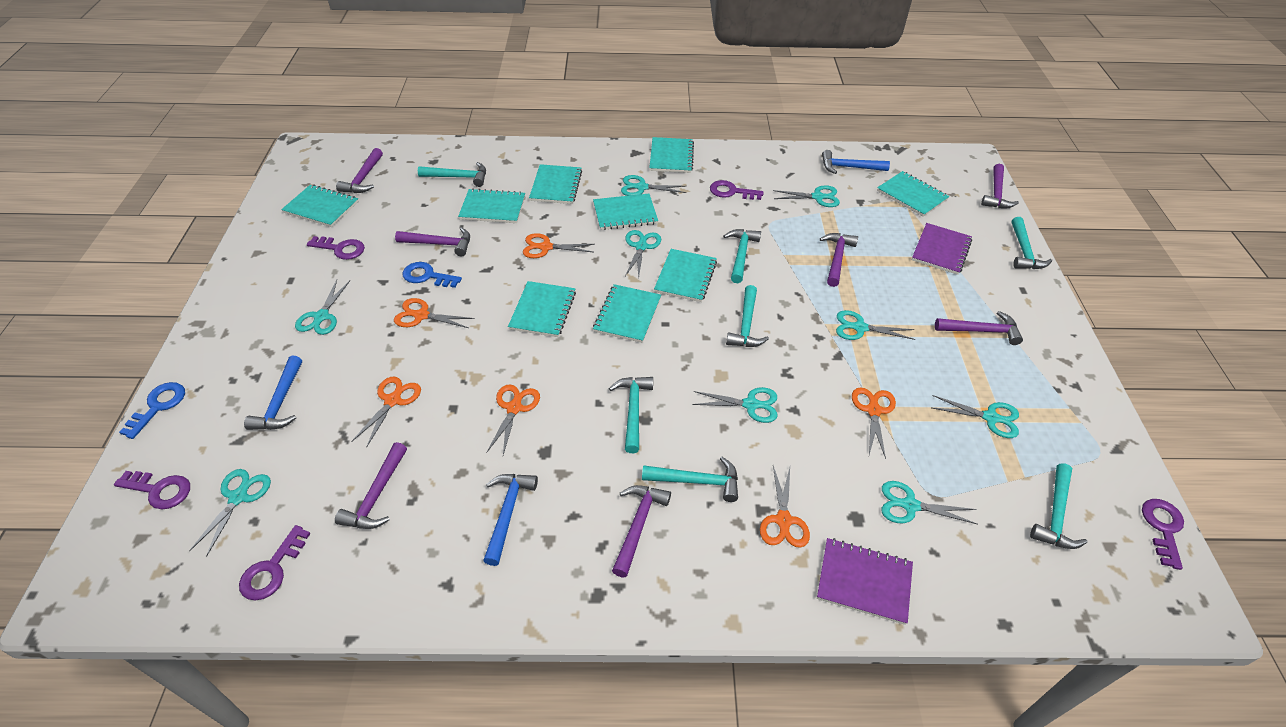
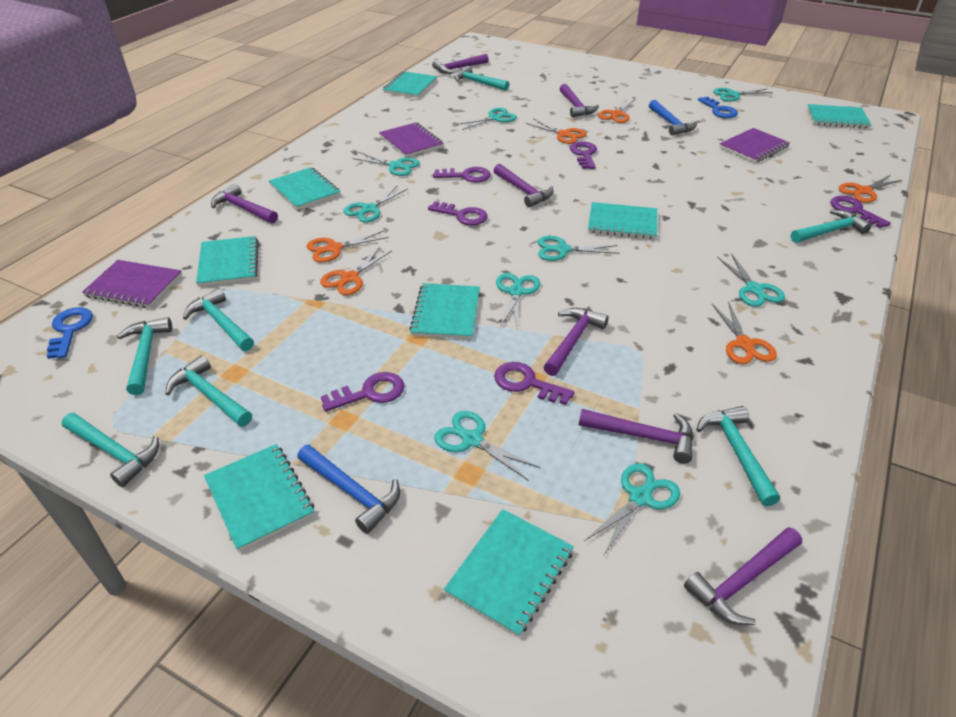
blue hammer: [244,356,302,430] [483,474,538,566] [822,150,890,174] = 3 -> [297,445,400,534] [649,100,697,136] = 2
purple key: [114,471,190,509] [239,525,311,600] [307,236,365,260] [710,180,764,200] [1142,499,1184,570] = 5 -> [321,372,404,412] [428,201,488,225] [433,167,491,182] [494,362,575,405] [570,141,597,169] [830,196,891,228] = 6
purple notebook: [817,538,913,625] [912,223,972,275] = 2 -> [82,260,182,308] [379,122,444,157] [719,128,790,163] = 3
turquoise notebook: [281,185,359,227] [458,188,525,223] [508,281,576,337] [529,164,582,204] [593,194,658,230] [593,284,661,343] [649,137,694,173] [654,249,717,302] [877,171,949,217] = 9 -> [196,236,259,287] [204,444,314,552] [269,167,340,210] [383,71,437,98] [409,283,480,339] [444,509,574,637] [588,202,657,239] [807,104,871,128] = 8

